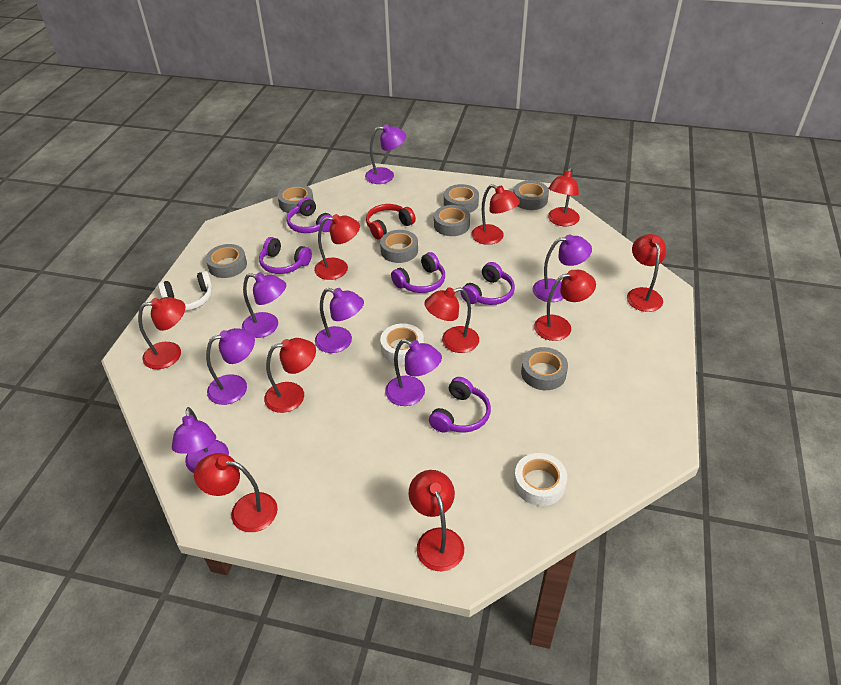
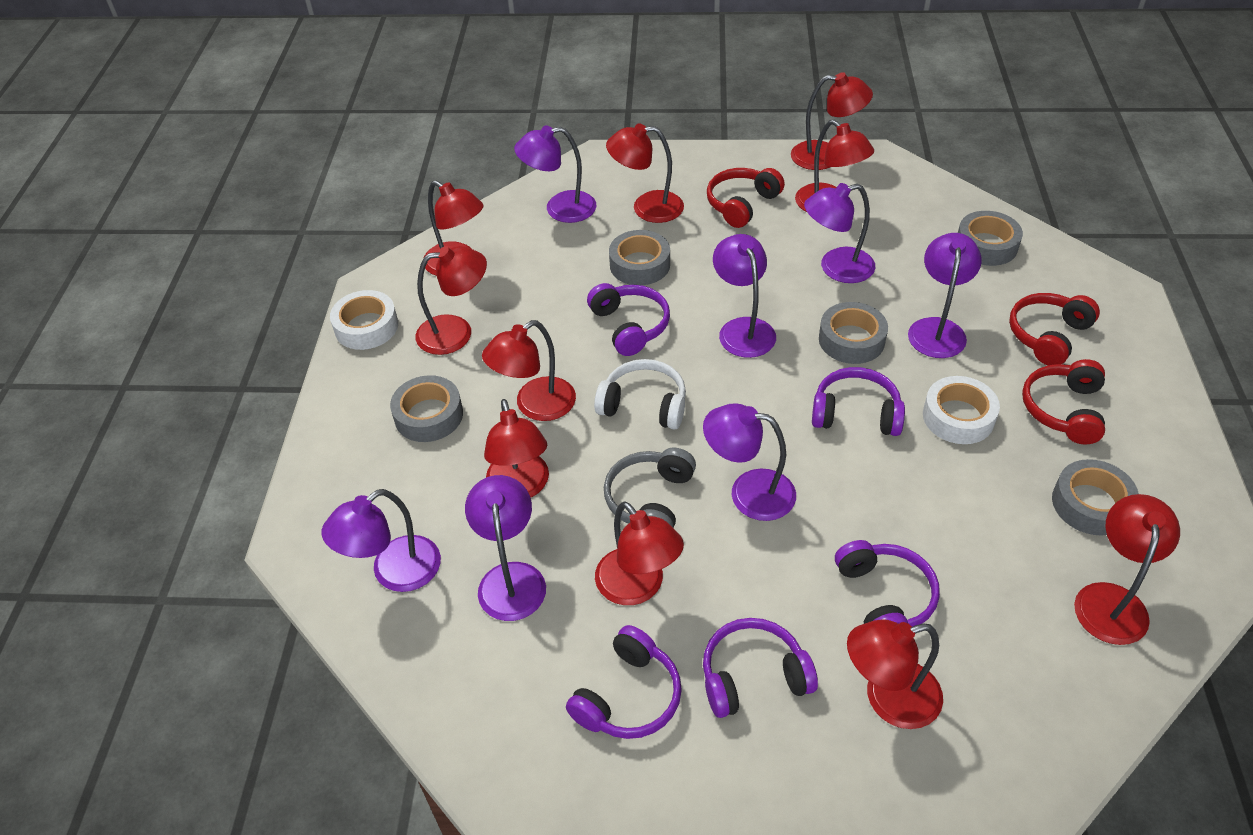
grey headphones: none = 0 -> [604,448,696,528] = 1
grey tape: [206,244,247,278] [278,184,314,214] [380,230,418,263] [434,205,470,236] [444,184,479,213] [513,181,549,210] [521,347,568,390] = 7 -> [390,375,463,442] [609,230,670,285] [819,302,888,364] [958,211,1023,266] [1052,459,1139,536] = 5
red headphones: [366,204,416,239] = 1 -> [707,168,785,228] [1009,293,1100,365] [1022,359,1105,444] = 3

